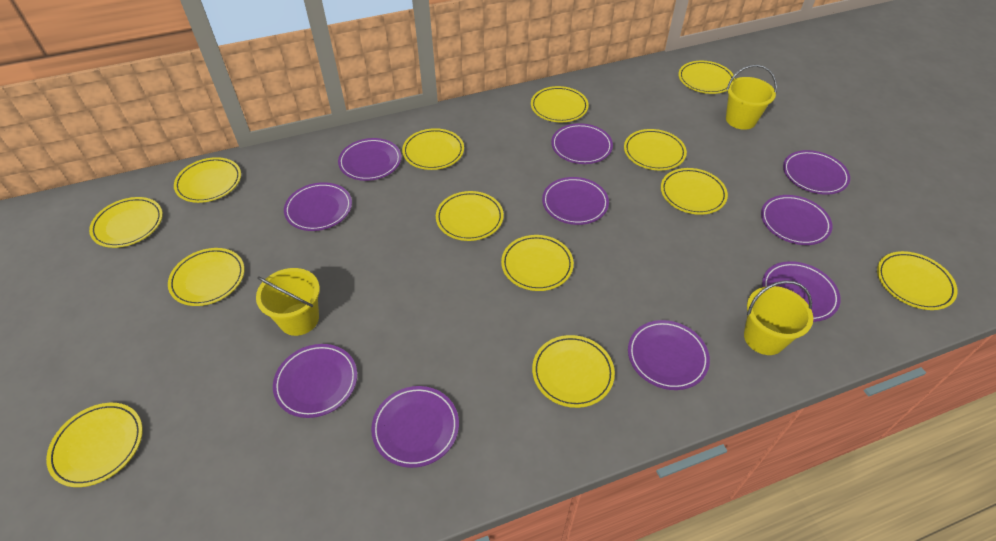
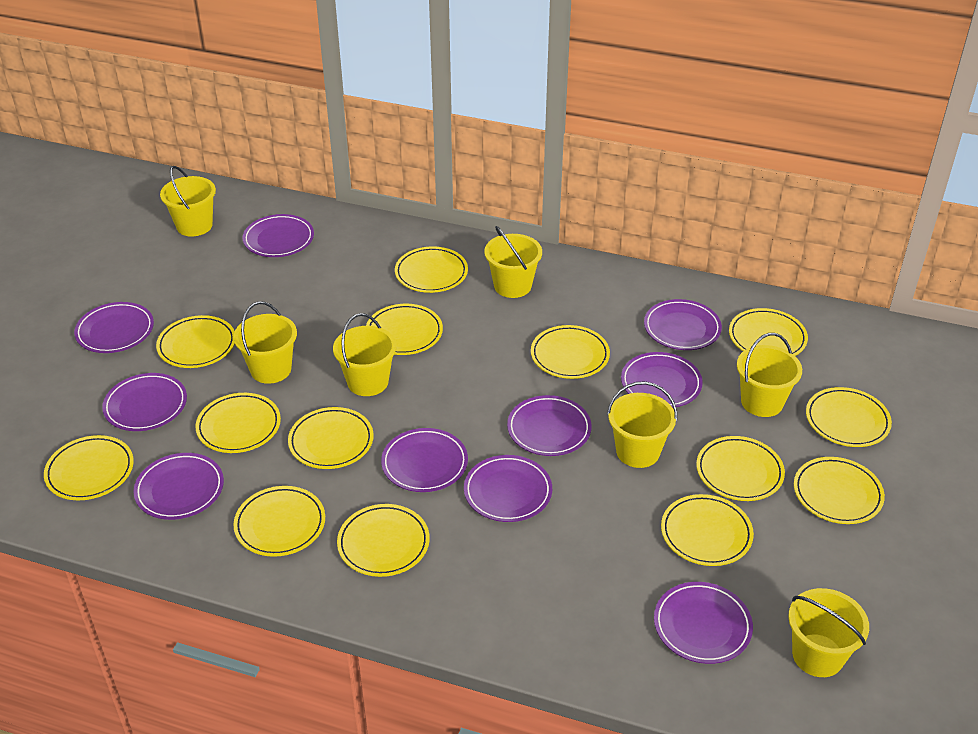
yellow bucket: [256,268,320,336] [726,65,777,130] [744,280,813,355] = 3 -> [160,166,216,237] [234,301,297,384] [333,313,397,396] [484,226,542,298] [607,381,677,468] [737,333,802,417] [788,588,869,677] = 7
yellow plate: [46,403,143,487] [89,197,163,248] [168,248,244,306] [174,157,241,203] [402,128,464,170] [436,191,504,241] [501,235,574,291] [531,86,589,122] [532,335,615,408] [624,129,687,170] [661,168,728,215] [678,61,735,94] [877,251,958,310] = 13 -> [44,435,134,500] [156,315,235,368] [196,393,281,453] [234,486,325,557] [288,407,374,469] [337,504,430,577] [366,304,443,355] [395,246,468,293] [531,325,610,379] [661,494,754,566] [696,436,785,501] [729,308,808,356] [794,457,885,524] [806,387,892,447] = 14

